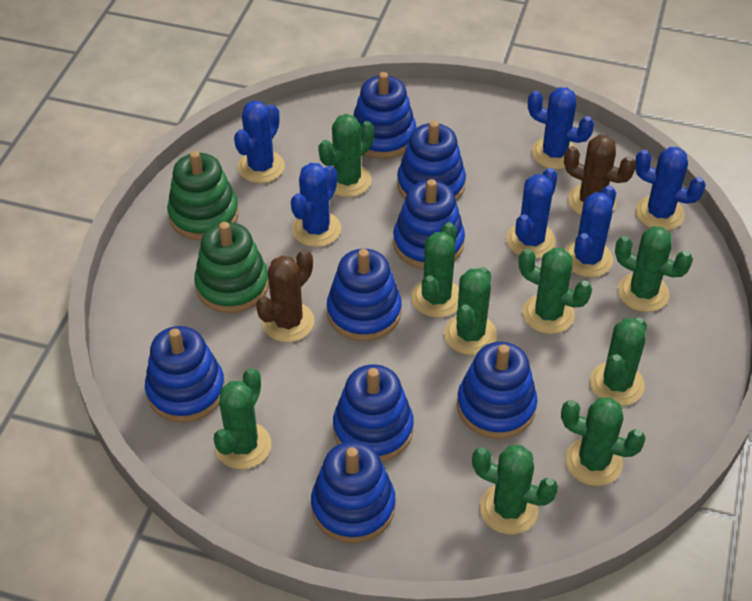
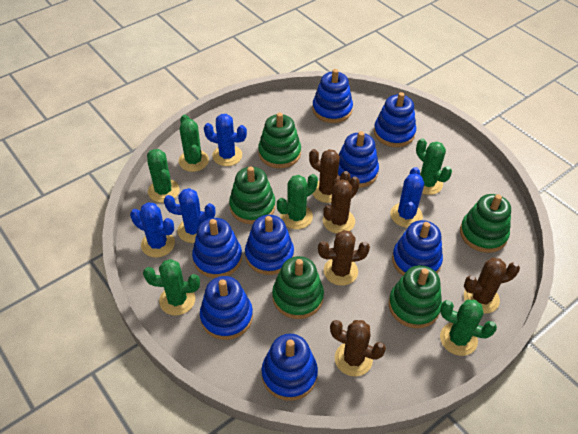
blue cactus: [234,101,285,183] [291,163,341,247] [506,168,558,259] [528,87,594,170] [564,185,616,277] [635,147,706,230] = 6 -> [130,202,175,258] [164,188,215,243] [204,114,247,166] [390,167,424,228] = 4
brown cactus: [256,249,314,342] [564,135,636,215] = 2 -> [309,149,350,203] [318,230,370,286] [323,176,360,234] [330,320,386,376] [464,258,520,314] = 5
green cactus: [214,368,271,469] [318,114,374,197] [411,222,459,318] [444,267,497,355] [472,445,558,534] [519,248,592,334] [561,397,646,486] [590,317,647,406] [615,226,693,312] = 9 -> [143,259,200,316] [147,149,179,203] [179,114,209,172] [277,174,318,229] [416,138,452,195] [440,300,497,356] = 6
green stacking toy: [167,151,239,240] [194,222,269,313] = 2 -> [229,166,275,224] [258,113,301,168] [272,256,324,319] [388,265,442,328] [460,194,511,253] = 5

